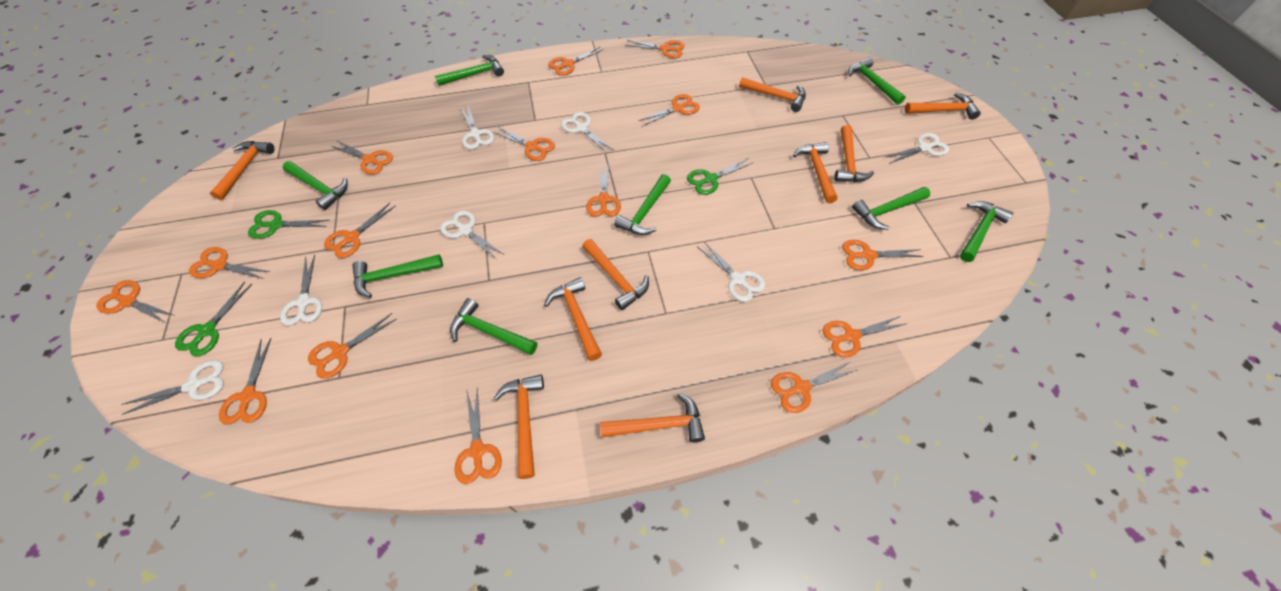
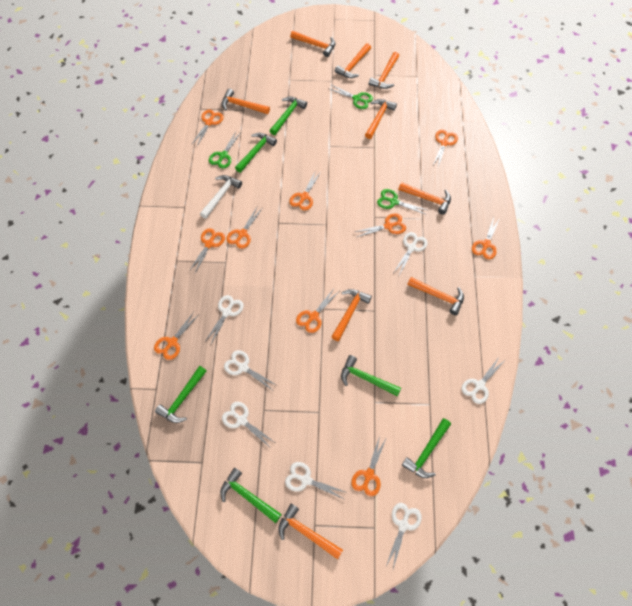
green hammer: [282,161,348,210] [352,254,443,298] [435,55,504,86] [450,298,537,355] [614,174,671,235] [848,57,906,105] [852,187,930,230] [960,201,1013,262] = 8 -> [155,366,206,423] [220,468,282,523] [235,133,277,173] [270,97,307,135] [341,355,401,396] [402,418,451,478] = 6
orange scissors: [96,280,175,323] [189,247,271,279] [219,338,271,424] [308,313,396,379] [324,203,396,258] [331,141,393,174] [454,388,502,484] [493,127,555,161] [548,47,604,76] [586,162,621,217] [625,40,685,58] [638,94,700,126] [771,361,859,413] [823,316,906,358] [842,240,924,270] = 15 -> [154,312,198,360] [189,228,225,273] [191,109,223,146] [226,207,262,249] [289,170,321,211] [296,289,338,333] [351,436,387,496] [355,213,406,237] [432,130,458,167] [472,217,500,259] = 10
white hammer: none = 0 -> [200,175,242,219] = 1

